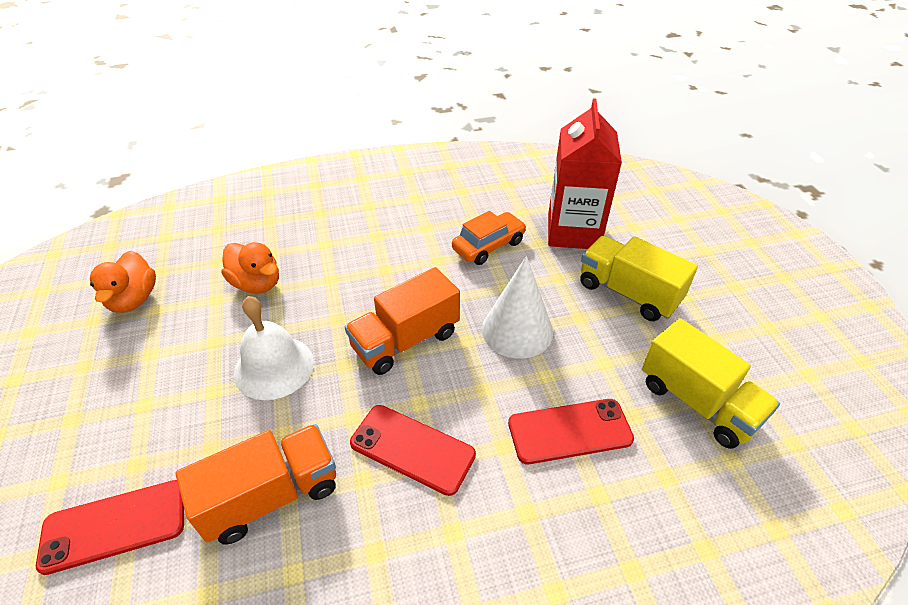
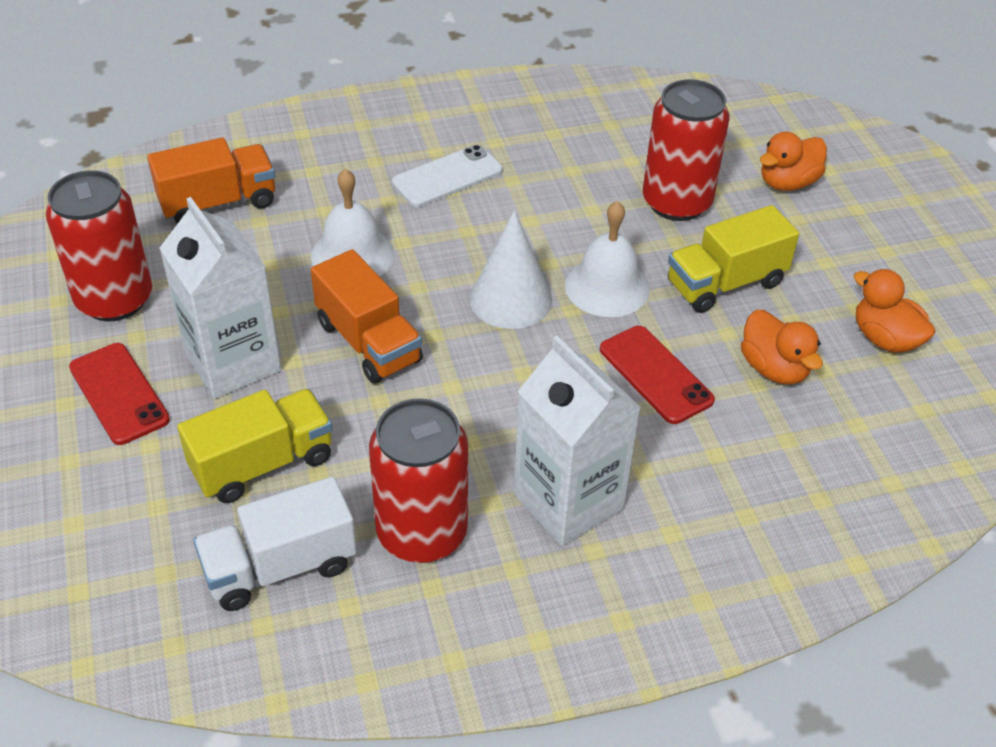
orange car: [452,211,526,265] = 1 -> none = 0
orange duck: [90,251,156,313] [222,242,279,294] = 2 -> [741,310,823,384] [760,132,827,191] [854,269,935,352] = 3
red can: none = 0 -> [46,170,152,321] [369,398,468,563] [643,79,729,221] = 3
red carton: [548,99,622,249] = 1 -> none = 0
red phone: [36,480,184,575] [350,405,476,496] [508,399,634,464] = 3 -> [69,343,170,445] [600,326,715,424] = 2
white bell: [234,296,314,400] = 1 -> [311,169,395,276] [565,201,650,317] = 2
white carton: none = 0 -> [159,197,281,399] [514,336,641,547] = 2
white phone: none = 0 -> [392,145,503,207] = 1
white truck: none = 0 -> [193,477,357,611] = 1

